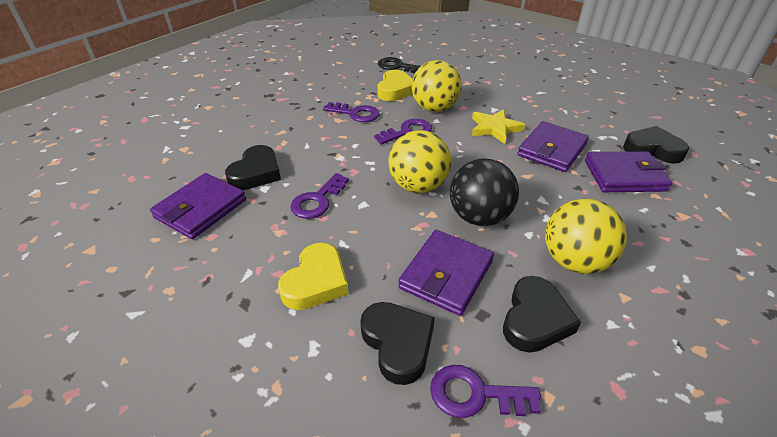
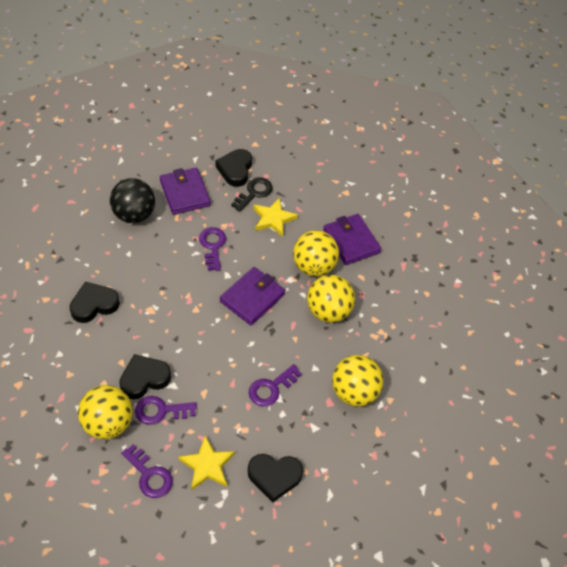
purple wallet: [150,173,246,239] [398,230,494,316] [517,121,589,172] [585,151,672,192] = 4 -> [160,168,211,215] [220,267,285,325] [323,214,381,265] = 3
yellow ball: [389,130,451,193] [412,60,462,112] [545,199,627,274] = 3 -> [78,385,133,439] [293,230,339,276] [307,275,355,322] [332,355,383,406] = 4
yellow heart: [278,243,348,310] [377,70,413,101] = 2 -> none = 0
yellow star: [472,109,525,144] = 1 -> [178,436,235,490] [253,198,298,237] = 2

